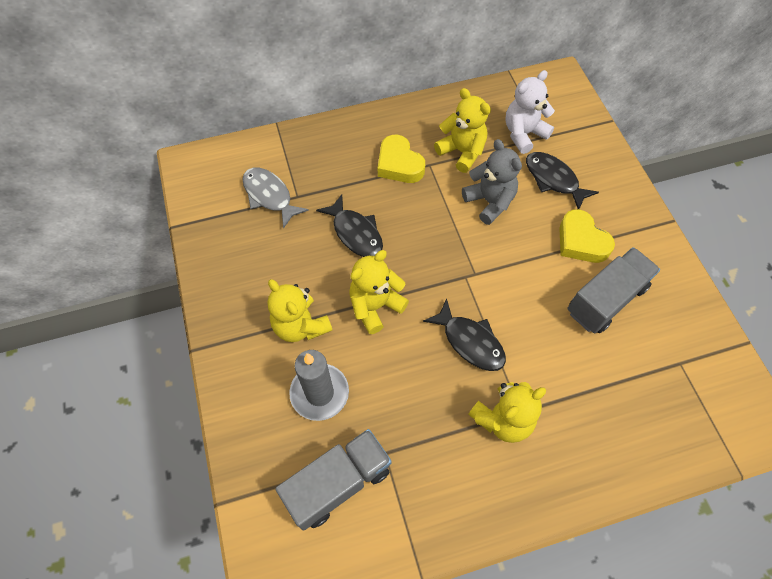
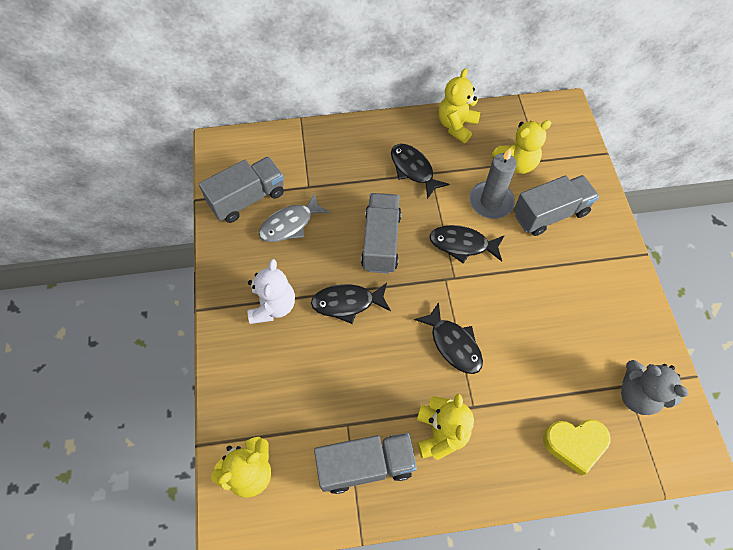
black fish: [316,194,383,257] [423,298,506,371] [526,152,599,209] = 3 -> [311,283,391,324] [391,144,449,199] [414,302,483,374] [429,225,505,263] = 4
grey truck: [275,429,392,531] [567,247,660,333] = 2 -> [199,157,284,223] [314,433,417,494] [361,193,401,273] [514,175,599,236] = 4
yellow heart: [378,135,425,183] [559,209,615,263] = 2 -> [543,419,611,476] = 1

